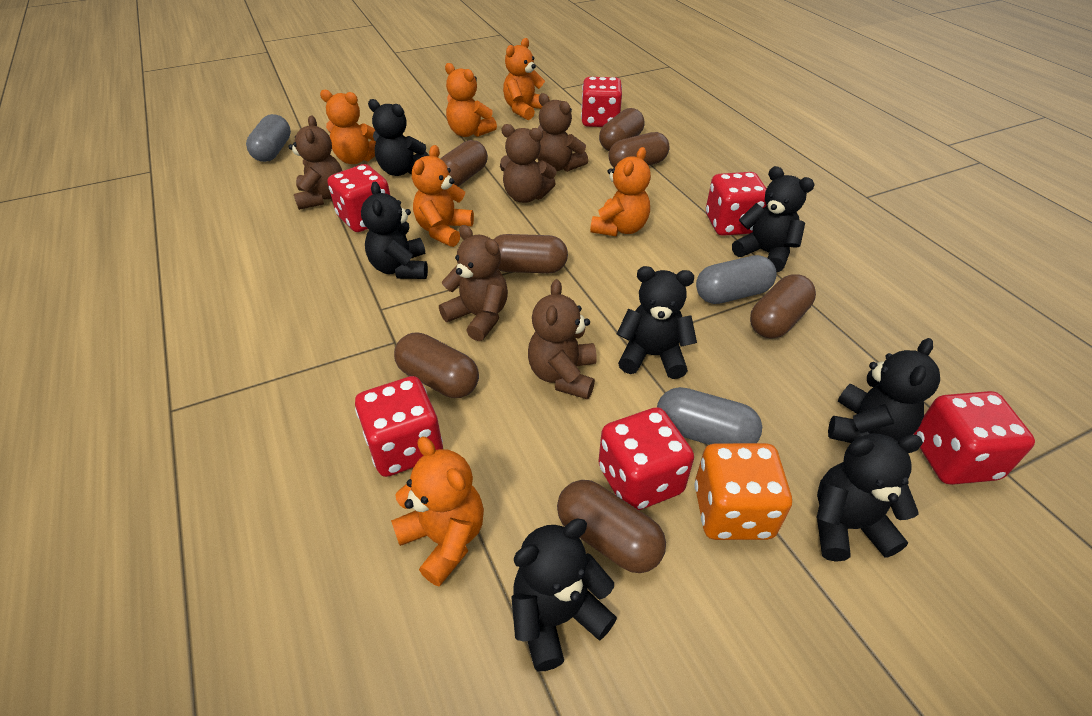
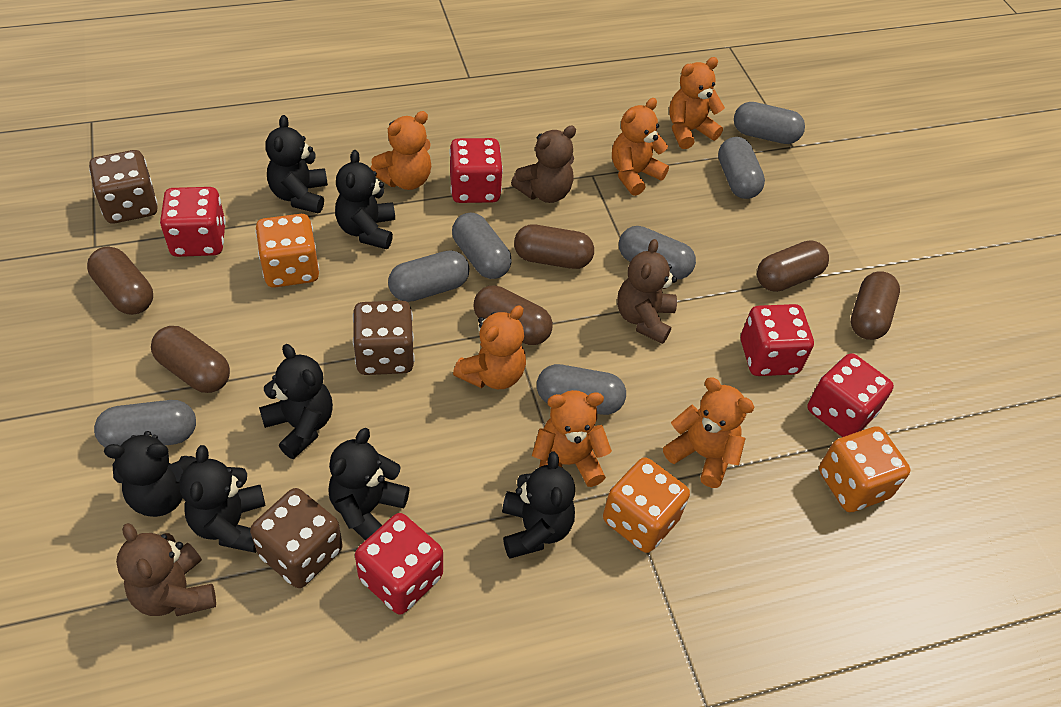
brown capsule: [394,332,479,398] [440,140,488,186] [493,234,568,273] [557,480,666,573] [599,108,644,151] [609,132,670,168] [750,274,816,339] = 7 -> [87,246,153,315] [151,326,230,393] [473,286,553,345] [514,224,594,269] [757,240,829,292] [851,271,900,340] = 6
brown dice: none = 0 -> [89,150,158,224] [250,488,343,588] [353,301,415,375] = 3
brown teddy bear: [288,115,342,210] [439,225,508,341] [500,124,557,203] [528,279,597,399] [537,93,588,172] = 5 -> [116,523,216,616] [511,125,576,203] [617,239,677,344] = 3
grey capsule: [246,114,291,162] [657,387,762,445] [696,255,777,304] = 3 -> [94,400,196,447] [388,250,469,302] [452,213,512,279] [537,364,626,415] [619,226,696,279] [718,137,765,199] [734,102,805,144] = 7
orange dice: [695,443,792,540] = 1 -> [256,214,319,288] [603,457,690,553] [819,426,910,512] = 3
red dice: [327,164,390,232] [355,376,443,477] [581,77,622,127] [598,407,694,510] [706,172,767,236] [913,391,1035,485] = 6 -> [160,187,226,257] [355,513,443,615] [449,138,503,203] [741,304,814,376] [807,353,894,437] = 5

